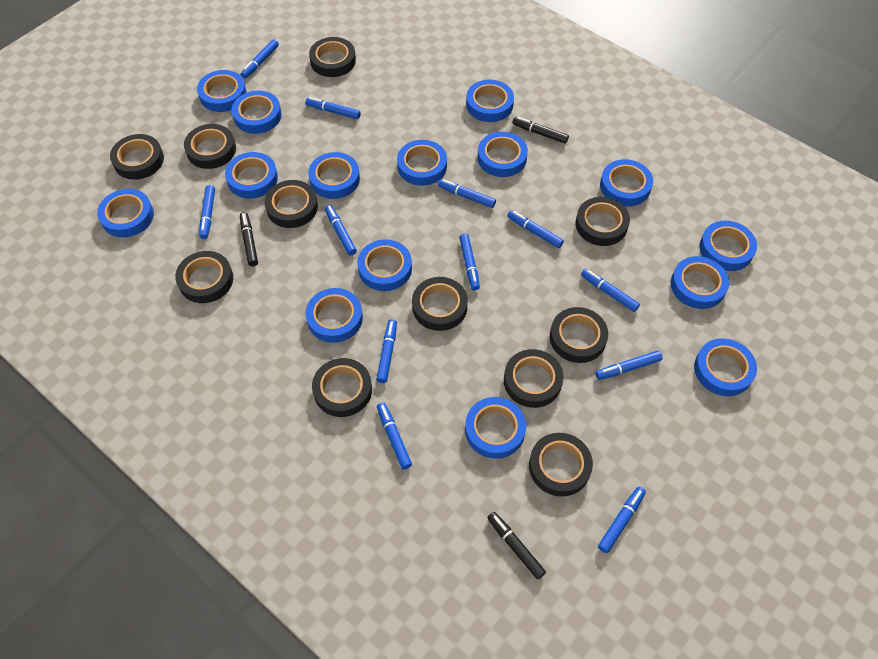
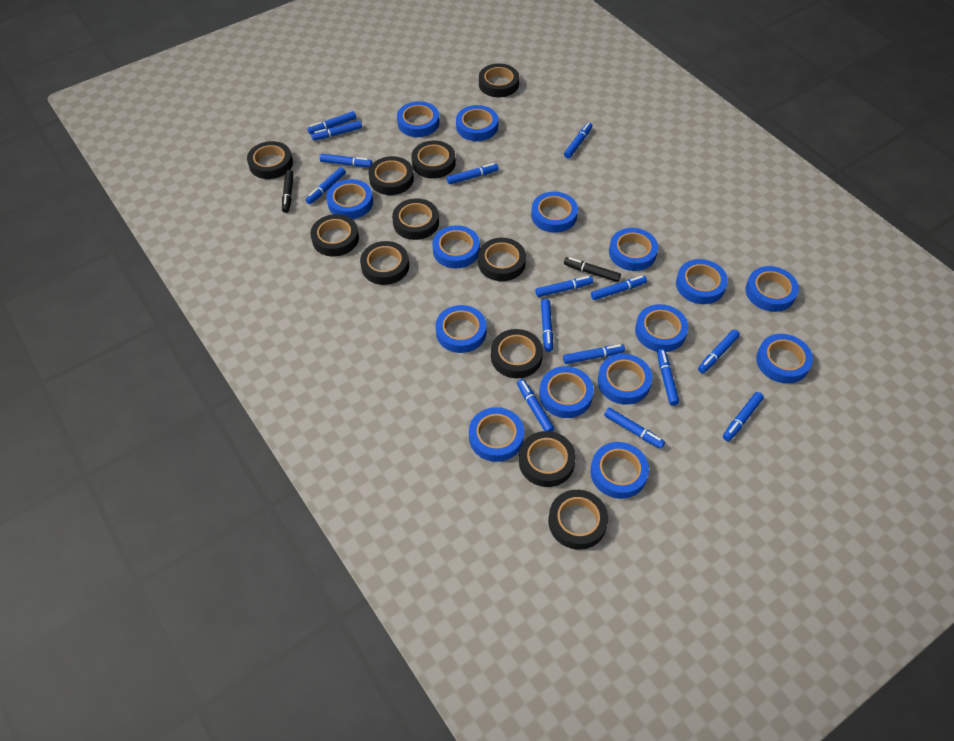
black marker: [240,212,258,266] [487,512,546,580] [512,117,569,144] = 3 -> [282,170,294,213] [564,257,621,282] = 2
blue marker: [199,185,215,239] [241,39,279,78] [305,97,361,119] [325,205,357,256] [376,319,397,383] [377,402,412,470] [438,179,496,208] [459,234,480,291] [507,210,564,248] [581,269,640,312] [596,351,662,380] [598,487,646,553] = 12 -> [306,167,346,204] [307,111,356,134] [311,121,362,141] [320,154,372,167] [447,163,499,184] [517,379,554,432] [535,276,593,297] [541,299,553,352] [563,344,625,364] [564,123,593,158] [591,276,647,300] [604,408,665,449] [657,349,679,406] [698,330,740,373] [723,392,764,441] = 15

